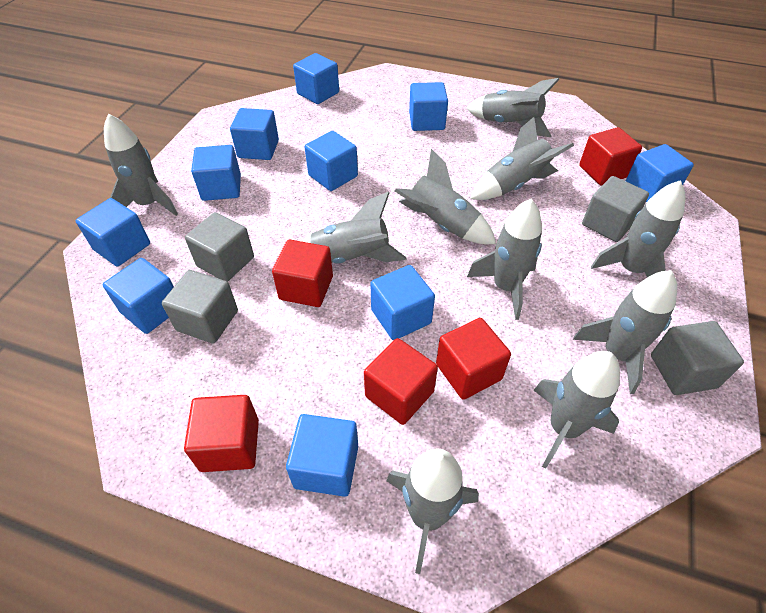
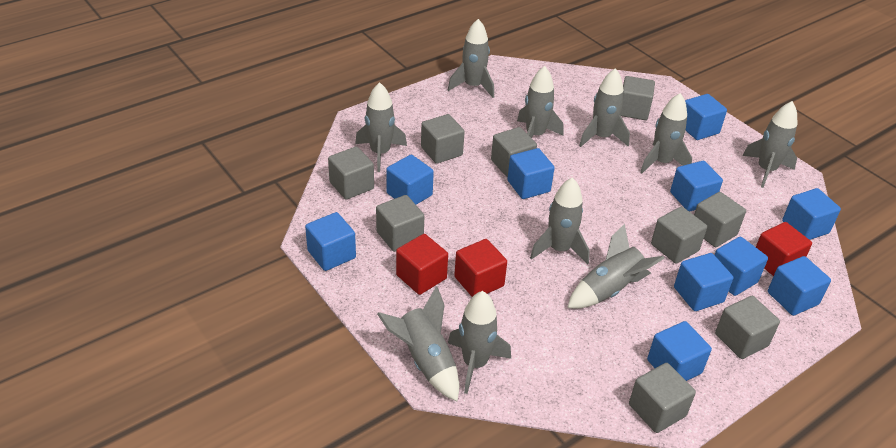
grey cube: [162,270,238,344] [185,212,254,282] [582,176,649,242] [651,321,744,395] = 4 -> [328,146,374,200] [376,195,424,252] [421,114,465,164] [491,127,537,177] [620,76,655,120] [629,363,696,433] [651,207,707,264] [694,192,746,247] [715,296,780,359] = 9
red cube: [184,395,259,472] [272,240,333,307] [364,338,438,425] [436,318,511,400] [579,127,642,185] = 5 -> [396,234,448,295] [454,239,507,297] [756,222,812,276] = 3

